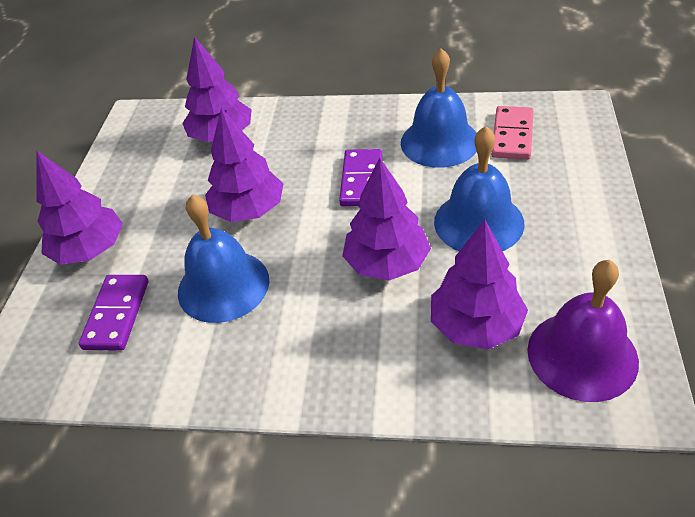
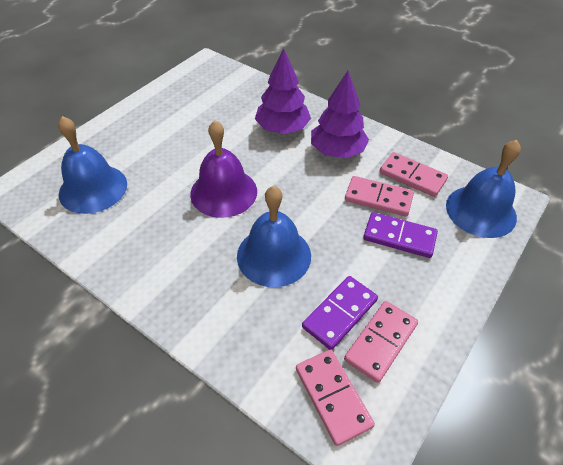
pink domino: [491,106,534,160] = 1 -> [296,349,375,446] [344,301,418,383] [345,176,414,216] [379,152,448,197] = 4
purple tree: [36,151,123,265] [182,36,252,142] [205,108,284,222] [342,158,431,281] [431,219,528,349] = 5 -> [255,48,311,134] [311,71,369,158] = 2

